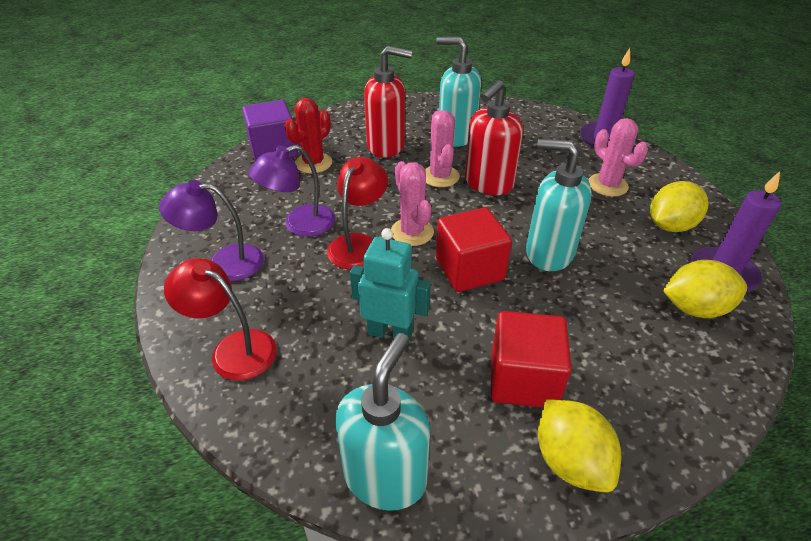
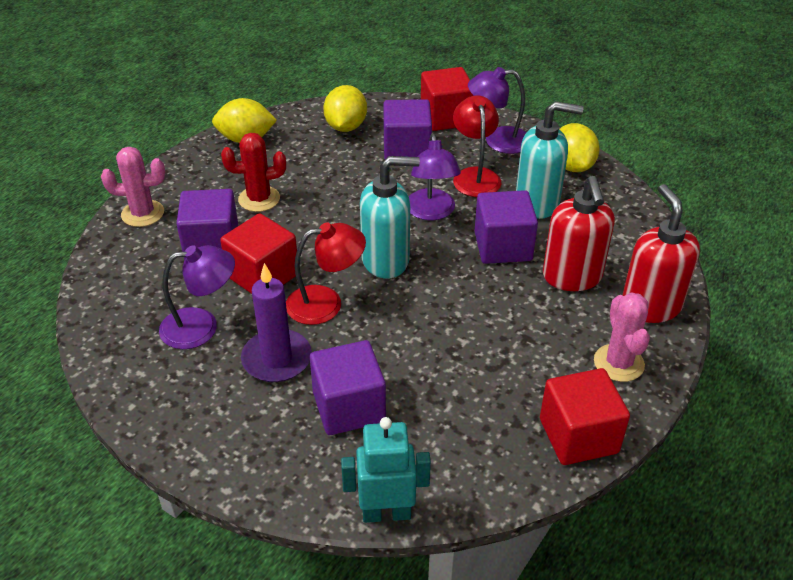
pink cactus: [391,161,434,246] [425,110,460,187] [588,118,648,197] = 3 -> [101,147,165,227] [594,292,650,382] = 2
purple candle: [580,48,635,147] [690,171,781,292] = 2 -> [241,263,312,382] = 1
purple cube: [242,100,298,161] = 1 -> [176,189,239,260] [310,340,386,435] [383,99,432,159] [475,190,538,264] = 4
purple lamp: [159,180,264,282] [248,145,336,237] = 2 -> [159,245,235,349] [409,134,461,220] [468,67,526,154] = 3
red cube: [436,207,512,292] [491,311,572,407] = 2 -> [220,213,297,294] [421,67,474,131] [540,368,630,465] = 3
turquoise soap dispenser: [335,333,430,511] [436,37,481,147] [526,139,592,271] = 3 -> [360,156,420,279] [516,101,583,219] = 2

